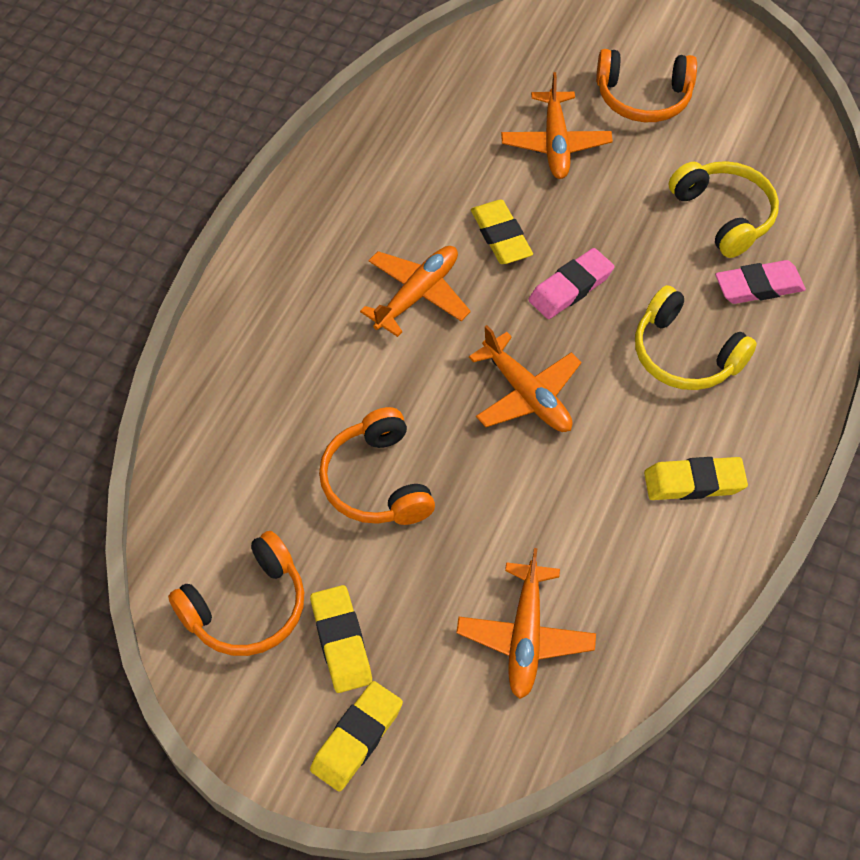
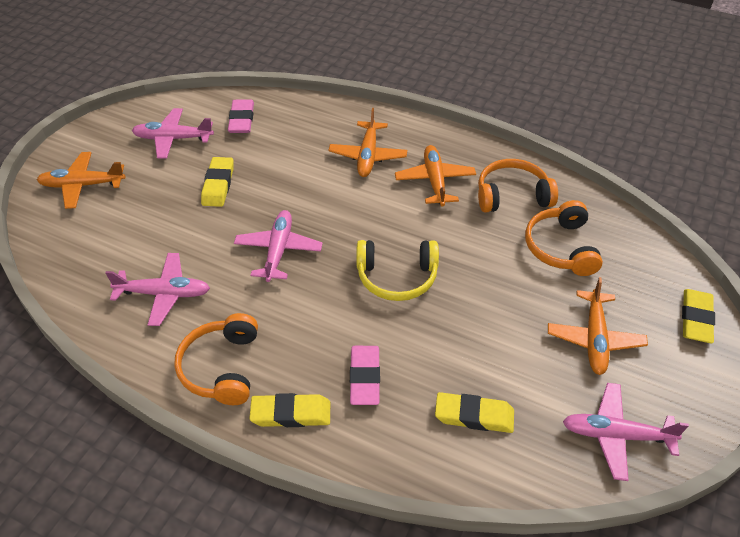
pink plane: none = 0 -> [105,253,210,326] [132,108,214,159] [234,210,323,282] [563,383,689,481] = 4
yellow headphones: [635,285,757,390] [669,161,779,258] = 2 -> [357,240,439,301] = 1

